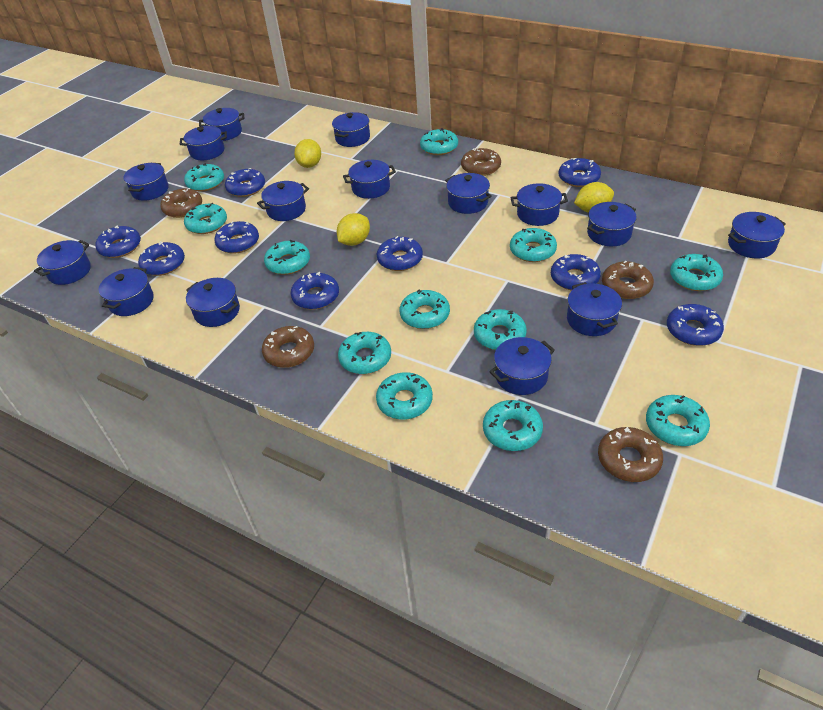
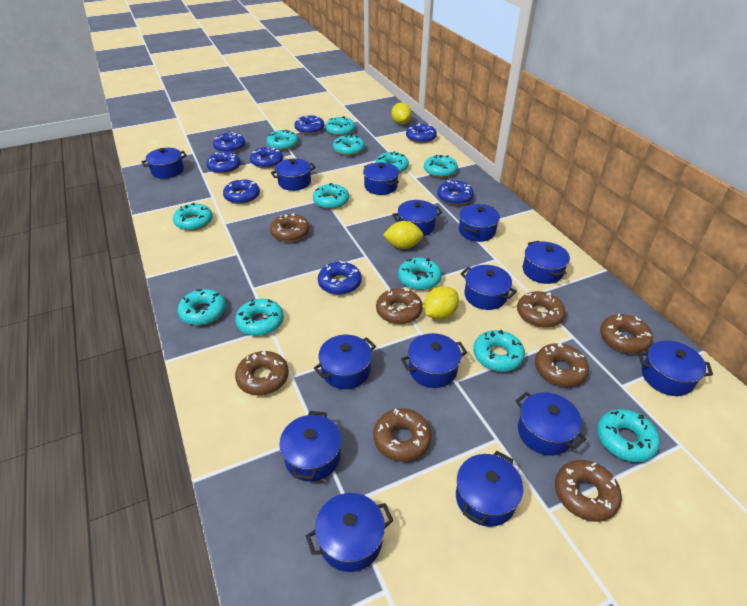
blue donut: [95,225,141,258] [138,242,185,276] [214,221,259,254] [225,168,265,197] [291,272,339,310] [377,236,423,271] [551,254,601,291] [559,158,601,187] [667,304,724,346] = 9 -> [206,152,241,174] [213,132,245,153] [223,179,260,204] [250,146,283,169] [294,115,325,134] [318,261,362,295] [406,123,437,143] [437,180,474,205] = 8
blue pot: [34,240,91,285] [99,267,154,316] [124,163,169,201] [180,126,227,160] [186,278,240,327] [199,108,245,141] [257,181,309,221] [332,112,370,147] [343,160,396,199] [445,173,492,214] [489,337,555,395] [510,183,568,226] [567,282,622,336] [587,202,637,246] [728,212,786,258] = 15 -> [141,148,187,179] [271,158,316,191] [279,411,342,481] [306,493,394,572] [314,335,376,389] [363,162,399,195] [392,200,442,236] [401,333,468,388] [456,451,523,527] [459,204,500,242] [460,265,517,310] [515,392,586,456] [523,241,570,284] [639,341,713,396] = 14
brown donut: [160,188,202,218] [262,326,314,368] [461,148,501,176] [598,427,663,482] [602,261,654,299] = 5 -> [235,351,289,395] [270,213,310,242] [373,408,432,462] [376,288,423,324] [517,291,566,328] [535,343,589,387] [555,460,622,522] [600,313,653,354] = 8

